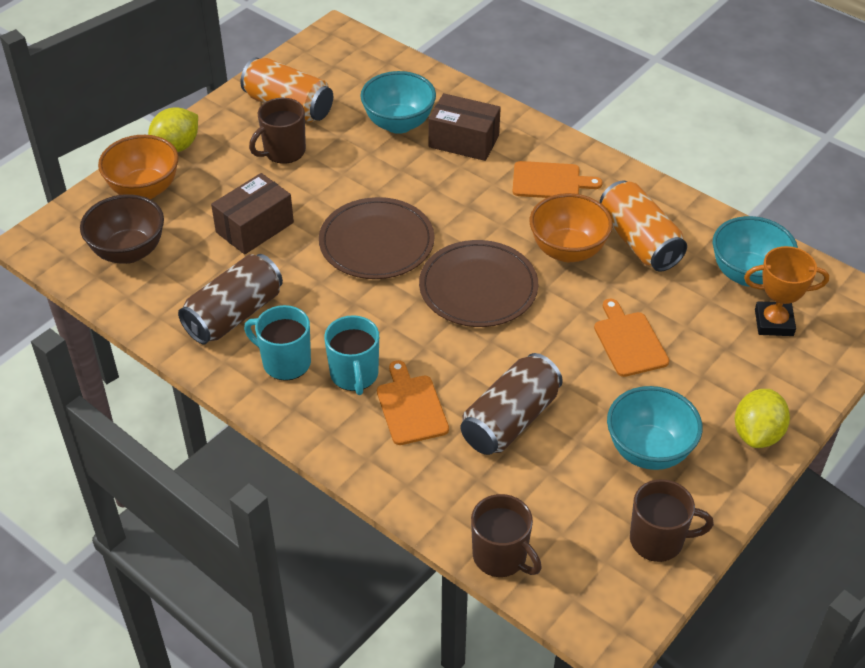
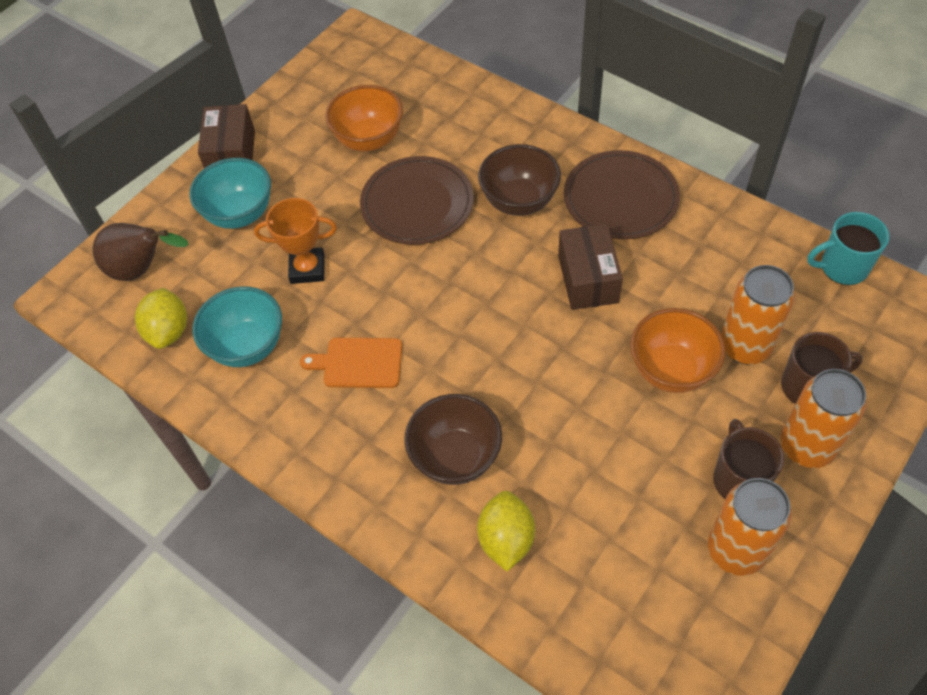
brown bowl: [80,194,164,264] = 1 -> [404,394,502,485] [478,144,561,216] = 2
brown can: [178,254,283,344] [461,353,563,455] = 2 -> none = 0
brown mug: [249,98,306,164] [471,494,542,577] [630,479,714,562] = 3 -> [713,419,784,499] [781,332,863,404] = 2
brown pear: none = 0 -> [93,223,189,281] = 1
orange can: [240,58,333,122] [600,181,687,272] = 2 -> [708,478,792,576] [721,265,795,365] [781,369,866,468] = 3
orange cutting board: [377,360,449,445] [512,161,603,198] [594,299,669,377] = 3 -> [300,338,402,388] = 1
turquoise bowl: [360,71,436,134] [607,386,702,470] [713,216,798,287] = 3 -> [189,158,271,229] [192,286,282,367] = 2
turquoise mug: [244,305,311,381] [324,315,379,395] = 2 -> [807,212,889,285] = 1

